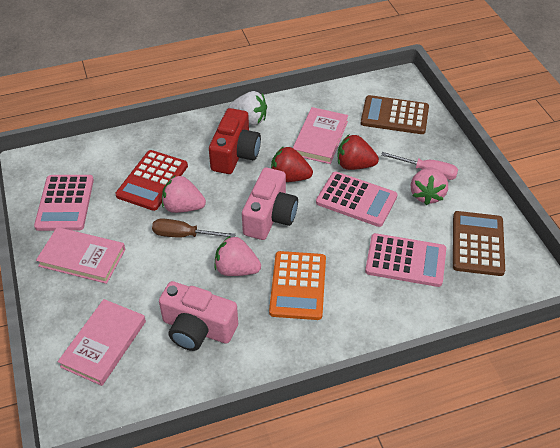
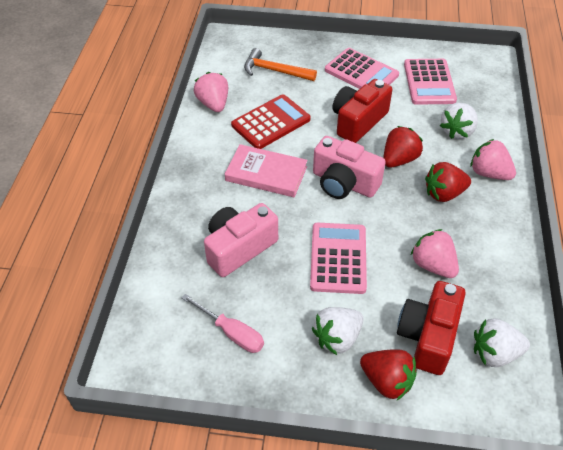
brown calculator: [361,95,429,134] [453,211,505,276] = 2 -> none = 0
brown screwdriver: [152,218,236,238] = 1 -> none = 0
orange calculator: [269,251,326,320] = 1 -> none = 0
orange hammer: none = 0 -> [244,48,317,81] = 1
pink book: [36,227,125,284] [58,299,146,386] [293,107,348,164] = 3 -> [225,144,308,197] = 1
red camera: [209,108,261,174] = 1 -> [333,79,392,143] [397,281,466,375] = 2
red strawberry: [271,146,313,182] [338,135,379,170] = 2 -> [360,349,417,400] [383,126,423,167] [425,162,471,202] = 3
white strawberry: [228,91,267,125] = 1 -> [312,307,363,355] [440,103,478,139] [474,319,530,367] = 3

